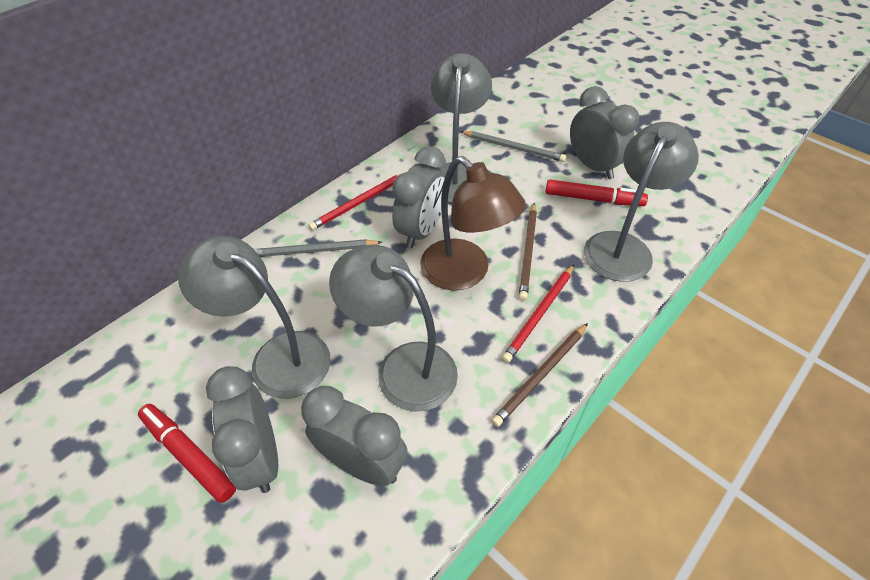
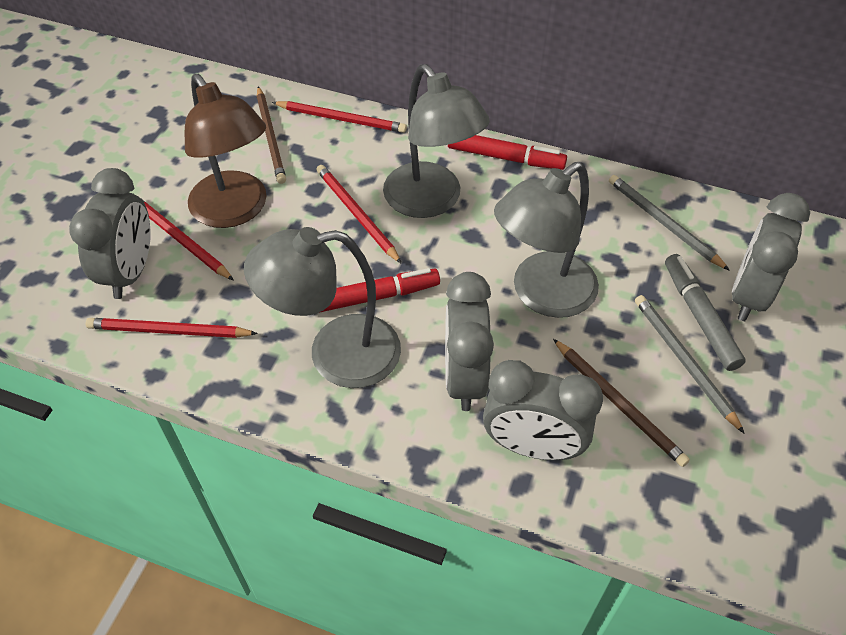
grey lamp: [178,236,331,399] [329,245,458,412] [431,53,492,203] [584,122,699,282] = 4 -> [244,227,401,388] [383,64,490,218] [494,162,599,318] = 3
grey marker: none = 0 -> [665,254,746,371] = 1
red pencil: [308,174,400,230] [502,264,574,363] = 2 -> [85,318,258,338] [142,200,234,281] [272,101,407,133] [316,165,402,264] = 4

